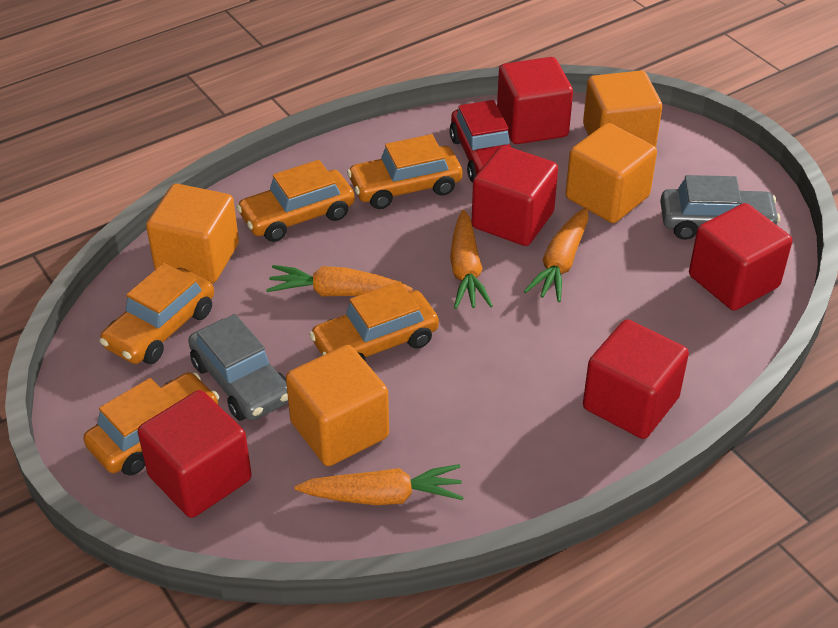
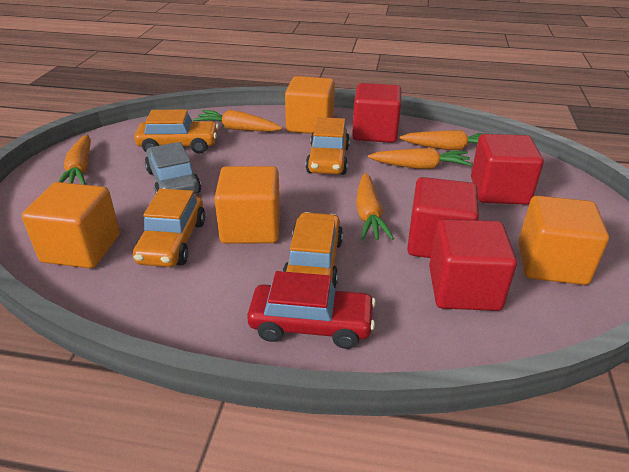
grey car: [188,314,288,421] [660,175,780,240] = 2 -> [145,142,201,194] = 1
orange car: [83,372,219,476] [99,263,214,364] [236,160,355,242] [309,281,439,361] [347,134,463,209] = 5 -> [133,188,205,267] [134,109,219,153] [283,212,343,288] [306,117,350,175] = 4
orange carrot: [266,265,413,296] [295,464,464,505] [450,210,493,309] [524,207,588,302] = 4 -> [58,135,91,185] [193,110,282,132] [356,173,394,241] [368,148,473,169] [399,130,485,150] = 5
red cube: [138,390,252,518] [472,146,558,246] [497,57,573,144] [583,319,689,439] [689,203,792,311] = 5 -> [352,83,401,143] [407,177,479,258] [429,219,517,311] [471,134,544,205] = 4

